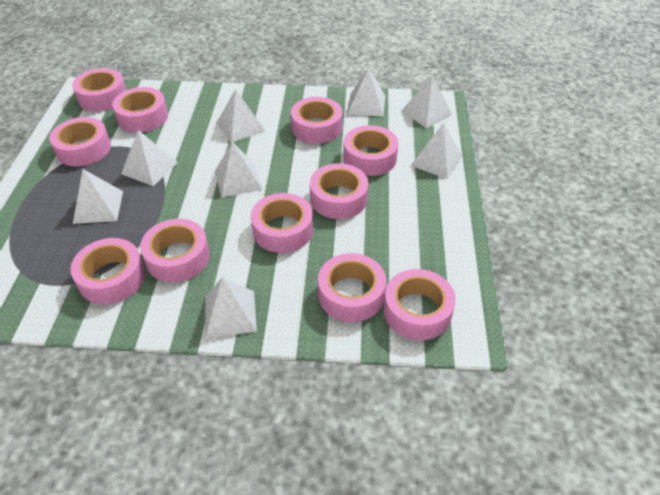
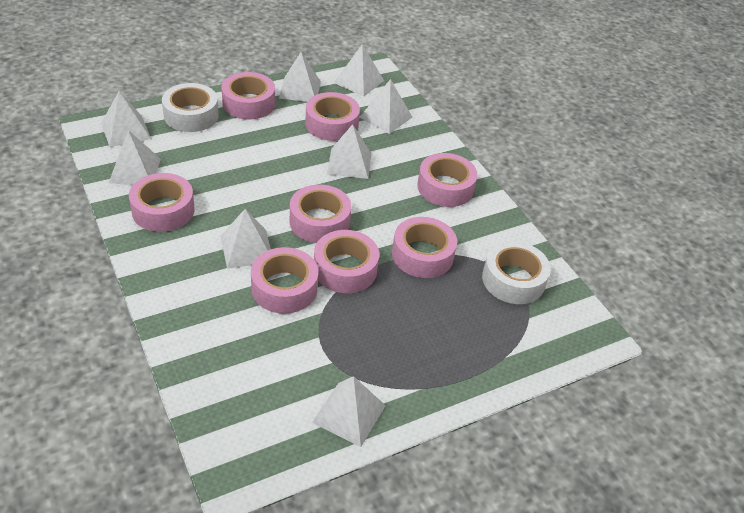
pink tape: [49,117,111,167] [70,238,145,304] [72,68,126,111] [112,87,168,133] [140,219,210,282] [251,193,313,253] [291,97,342,144] [310,163,369,219] [318,253,386,322] [343,125,399,176] [383,269,456,340] = 11 -> [129,173,194,232] [221,72,275,119] [251,247,318,314] [290,185,352,243] [305,92,360,141] [314,230,379,293] [392,217,457,278] [417,153,478,207] = 8
white tape: none = 0 -> [162,83,219,132] [482,241,551,304] = 2

